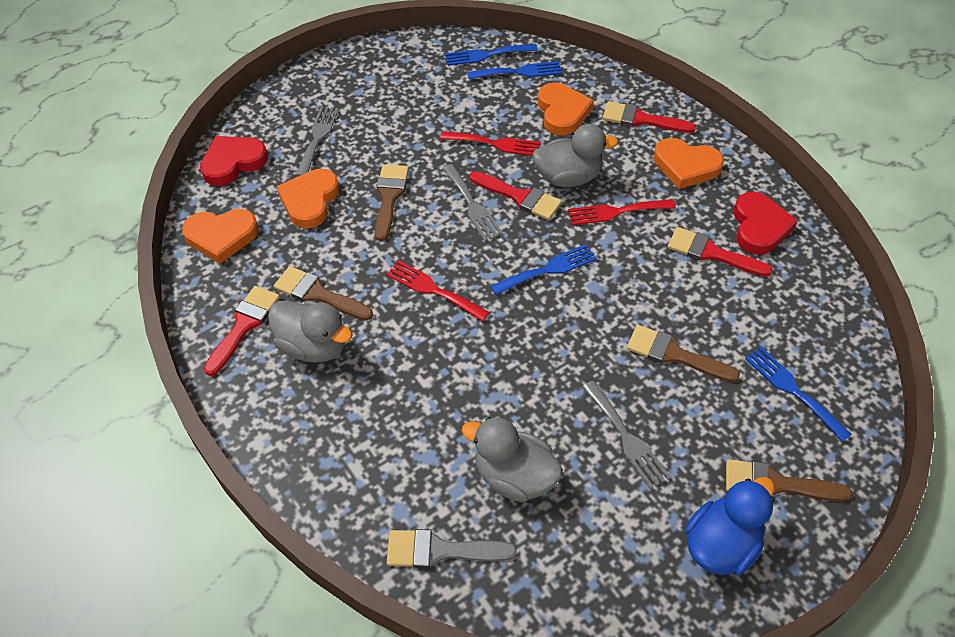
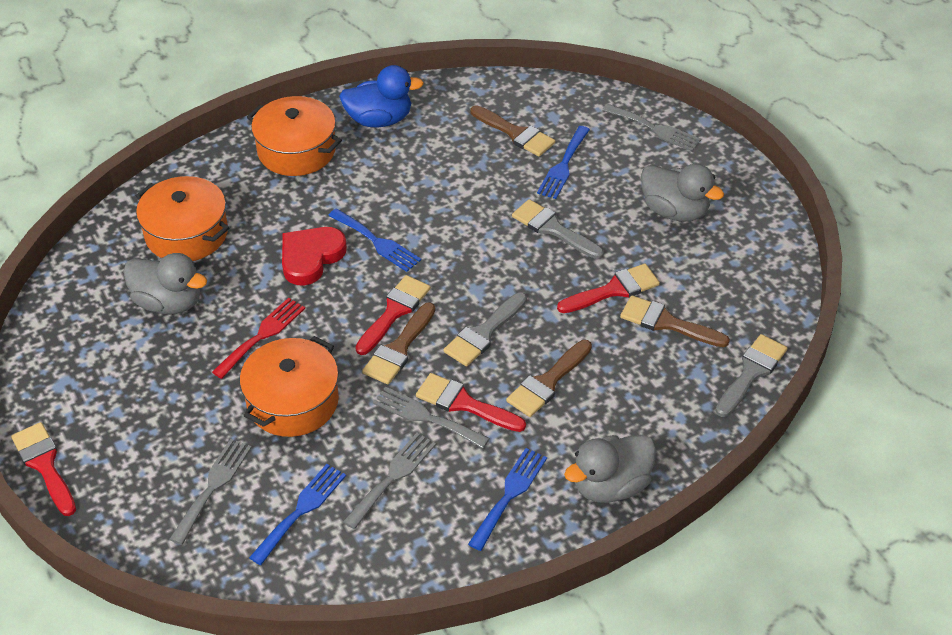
grey brush: [387,529,517,568] = 1 -> [444,292,527,366] [512,199,604,259] [716,334,788,417] = 3
grey fork: [296,106,339,176] [442,164,503,241] [582,381,671,489] = 3 -> [169,439,252,545] [343,433,436,529] [373,386,490,449] [602,104,701,151] = 4
orange heart: [182,209,259,264] [276,169,339,228] [538,83,594,135] [654,138,724,189] = 4 -> none = 0
orange pot: none = 0 -> [136,176,229,261] [240,336,339,437] [247,96,342,176] = 3
red fork: [386,260,490,321] [440,131,541,156] [568,199,676,225] = 3 -> [212,297,305,379] = 1
red heart: [200,136,268,186] [733,192,798,255] = 2 -> [282,227,347,286] = 1

